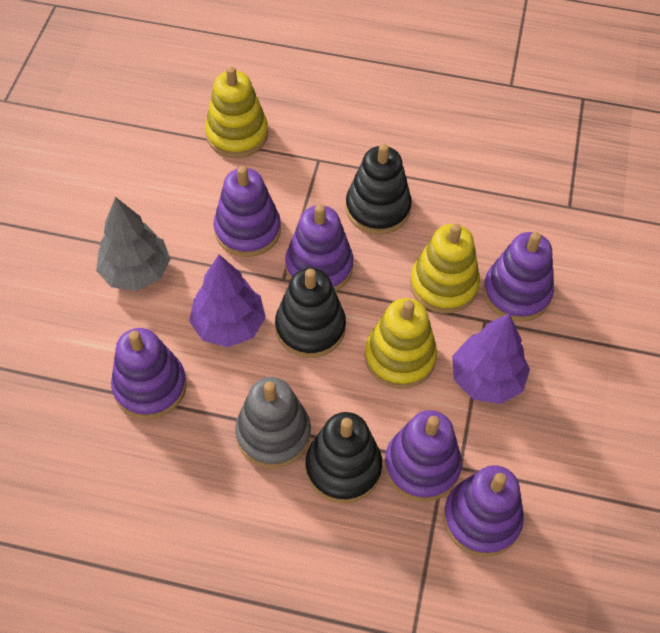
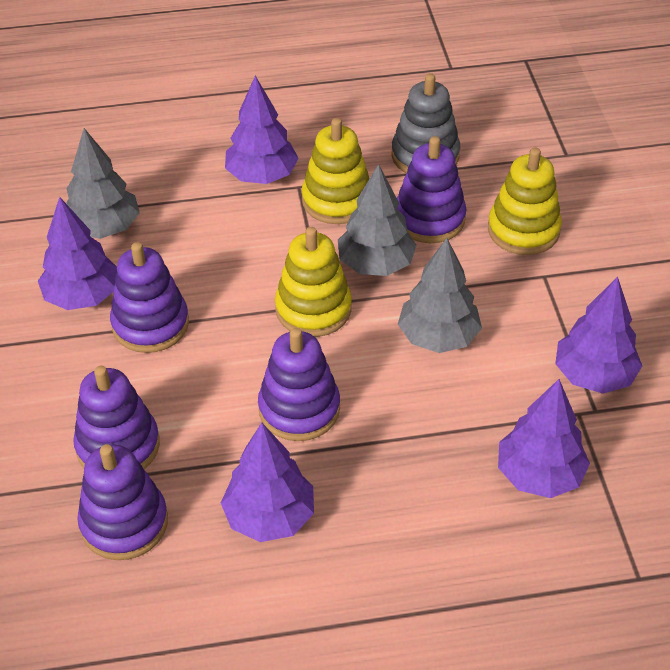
black stacking toy: [275,268,346,358] [305,412,382,504] [345,144,412,235] = 3 -> none = 0
grey tree: [96,197,170,291] = 1 -> [66,128,140,239] [338,164,417,276] [398,238,482,353] = 3
purple stacking toy: [111,328,187,419] [214,166,281,257] [285,204,354,291] [384,410,462,502] [443,465,524,557] [483,232,554,322] = 6 -> [73,366,160,469] [77,444,168,560] [110,242,189,353] [258,328,340,441] [397,136,466,243] = 5
purple tree: [189,254,266,347] [452,313,530,404] = 2 -> [38,197,117,310] [221,423,314,542] [225,76,299,184] [498,379,590,498] [555,277,642,394] = 5

